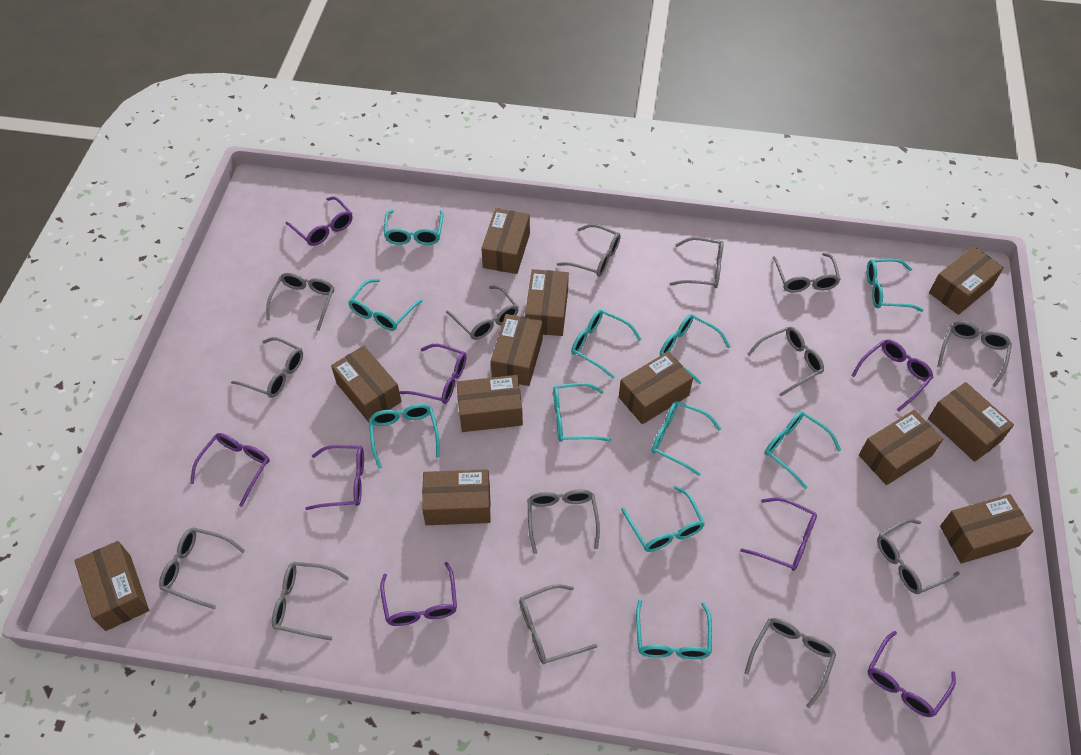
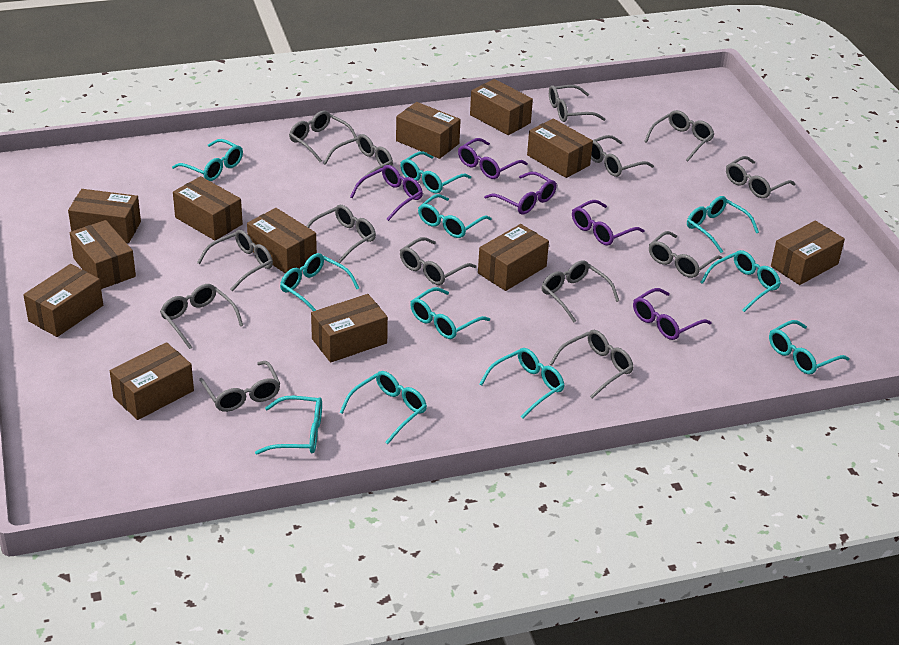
purple glasses: [190,433,270,507] [285,196,353,246] [305,445,364,510] [380,562,457,626] [399,344,466,404] [740,497,817,571] [851,339,933,411] [868,631,956,717] = 8 -> [350,165,423,221] [458,138,528,179] [484,172,557,214] [572,200,645,246] [633,288,712,340] = 5

